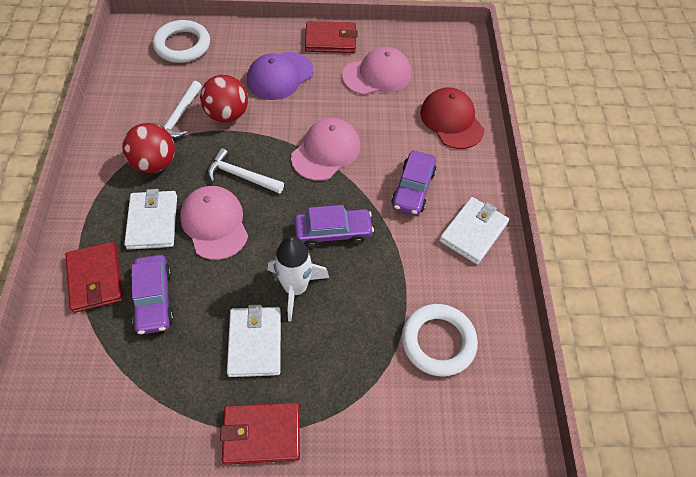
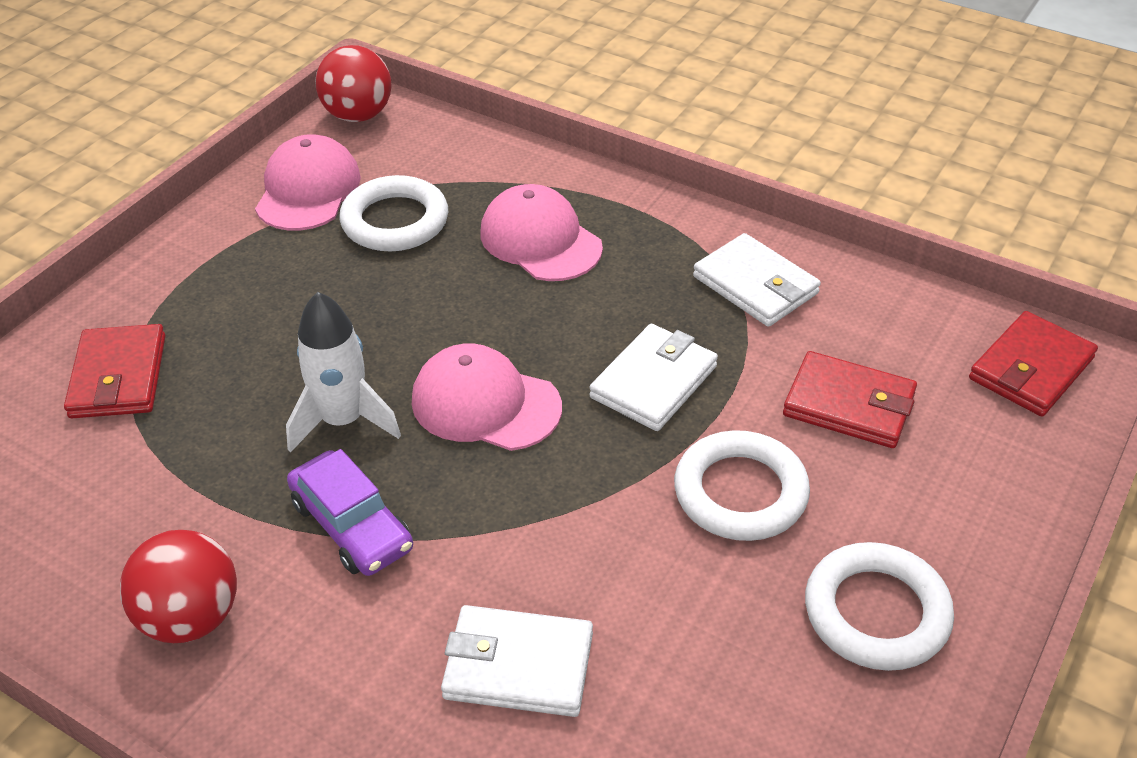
purple cap: [247,52,314,100] = 1 -> none = 0
purple car: [131,255,174,334] [294,205,374,248] [391,151,437,215] = 3 -> [287,449,413,576] = 1
red cap: [420,87,484,149] = 1 -> none = 0
white hammer: [152,81,202,139] [207,148,284,194] = 2 -> none = 0
white ring: [153,20,210,63] [402,304,478,376] = 2 -> [339,175,448,251] [674,430,810,541] [805,542,954,671] = 3

